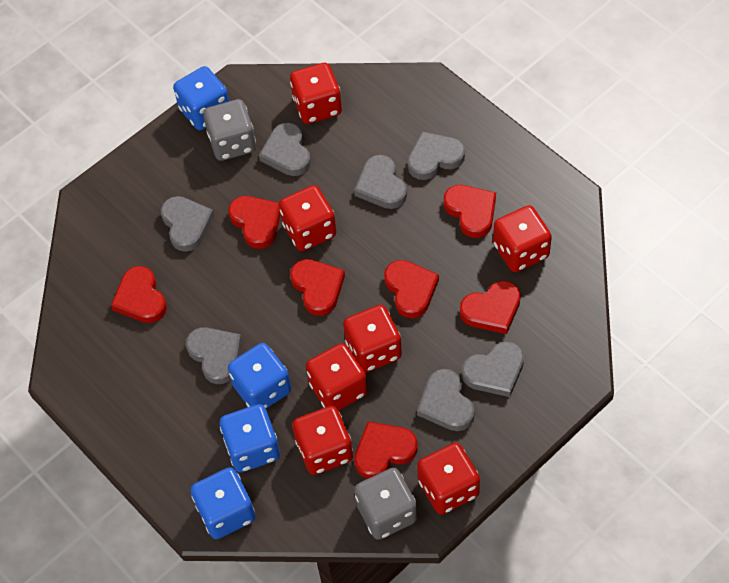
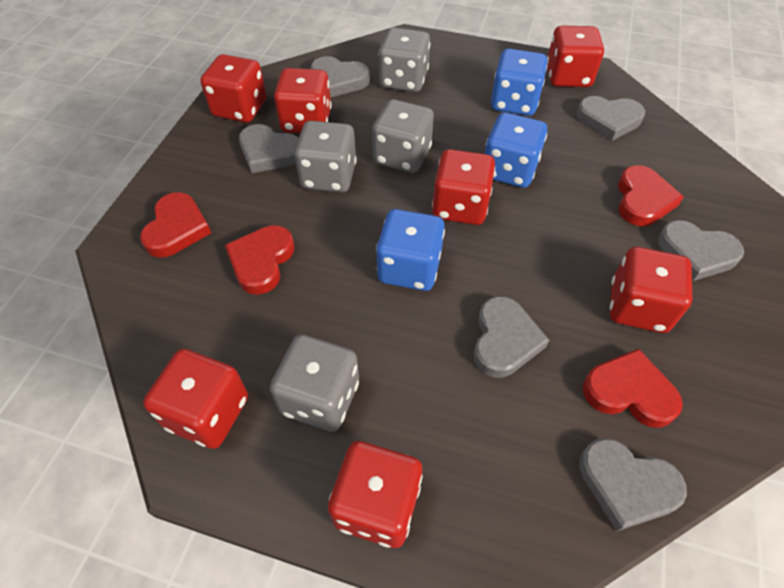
blue dice: [173,66,229,130] [190,467,255,539] [220,404,280,473] [228,343,291,409] = 4 -> [376,209,445,291] [485,113,547,188] [491,48,547,116] = 3
grey dice: [203,99,256,161] [354,468,417,540] = 2 -> [270,335,359,432] [294,121,357,192] [372,99,434,173] [378,27,430,92] = 4
grey heart: [161,196,214,252] [186,327,242,384] [259,123,311,176] [354,155,407,209] [408,131,465,180] [417,369,475,431] [462,342,524,397] = 7 -> [239,124,299,173] [310,56,370,98] [474,296,549,378] [576,96,645,141] [579,438,687,531] [658,220,744,281] = 6
red heart: [111,266,167,323] [228,196,281,249] [290,259,345,316] [354,422,418,479] [384,260,439,318] [444,185,496,238] [460,281,521,334] = 7 -> [140,192,211,258] [225,225,295,295] [583,349,683,428] [618,165,684,226] = 4

